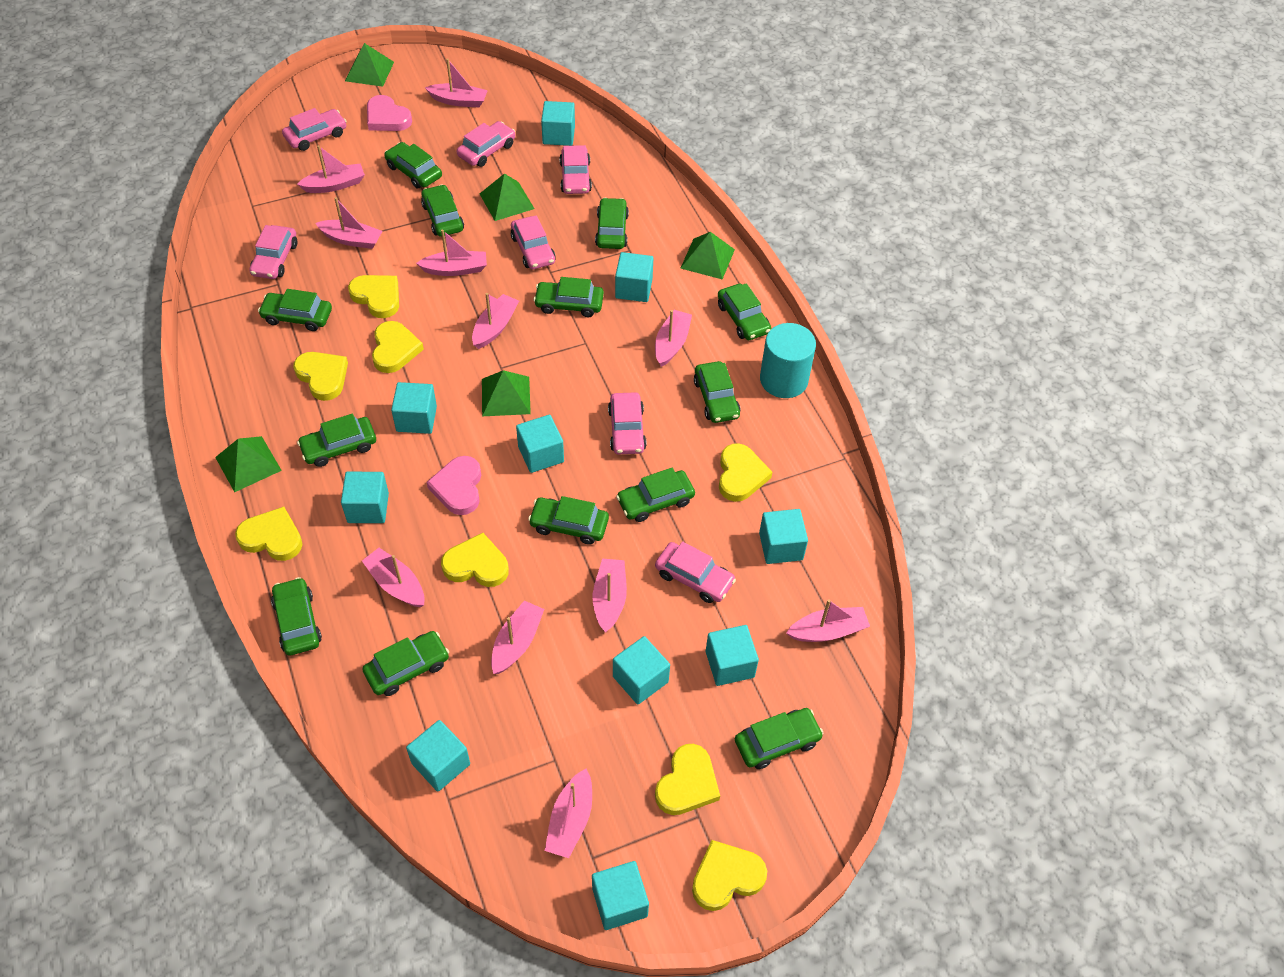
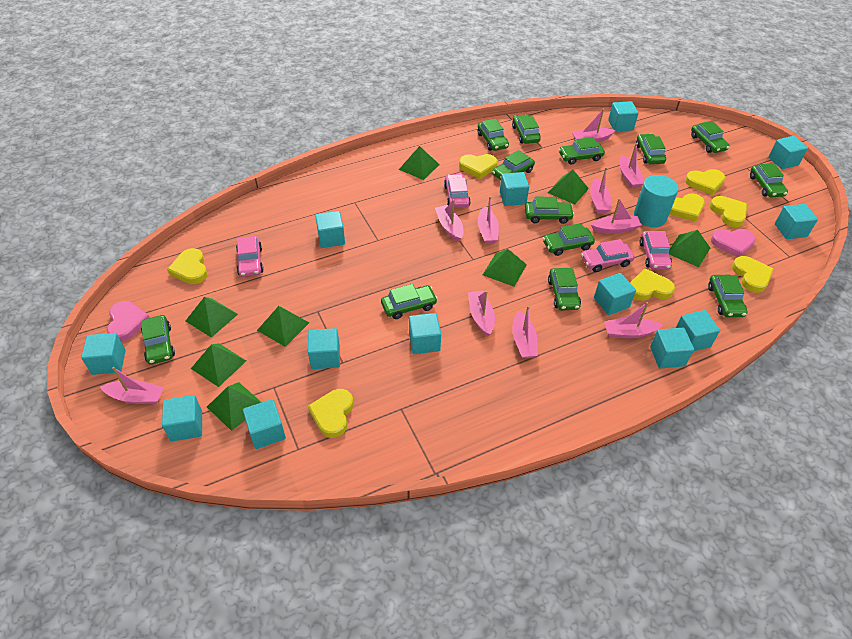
green pyramid: [215,436,282,492] [345,43,394,87] [480,173,534,221] [482,370,531,416] [681,232,735,279] = 5 -> [186,297,238,338] [191,343,246,387] [207,382,262,431] [257,306,309,347] [399,146,440,180] [483,249,527,287] [548,170,589,204] [669,230,710,267] = 8
pink boat: [297,145,365,193] [315,197,382,249] [362,548,424,607] [416,229,487,276] [425,59,488,107] [472,293,519,349] [491,601,544,674] [545,768,592,858] [593,559,627,633] [655,310,692,367] [786,599,870,642] = 11 -> [100,367,164,404] [435,199,463,242] [468,290,495,336] [478,196,499,244] [512,306,538,358] [572,109,615,142] [590,167,611,214] [591,198,642,234] [604,302,663,338] [620,143,644,188] = 10
pink car: [249,225,297,279] [282,108,347,151] [457,121,515,167] [511,215,556,269] [559,145,592,194] [608,392,647,454] [655,541,736,603] = 7 -> [236,236,264,277] [444,174,471,208] [581,239,634,272] [639,231,672,270] = 4
turquoise cube: [341,472,389,523] [391,382,437,434] [406,720,470,792] [516,415,564,473] [541,101,575,146] [592,861,649,930] [613,636,670,705] [615,252,653,302] [706,625,759,686] [759,509,808,564] = 10 -> [81,333,126,375] [162,395,202,442] [243,399,286,449] [308,328,340,369] [315,211,345,248] [409,313,441,354] [500,172,529,206] [594,273,636,315] [608,101,639,132] [650,328,694,368] [676,310,720,352] [768,136,808,169] [775,204,818,239] = 13

